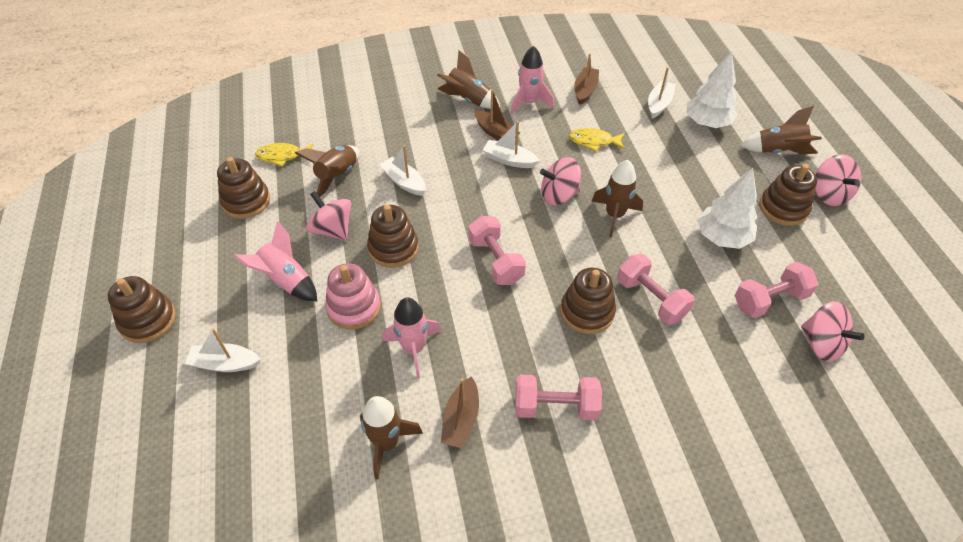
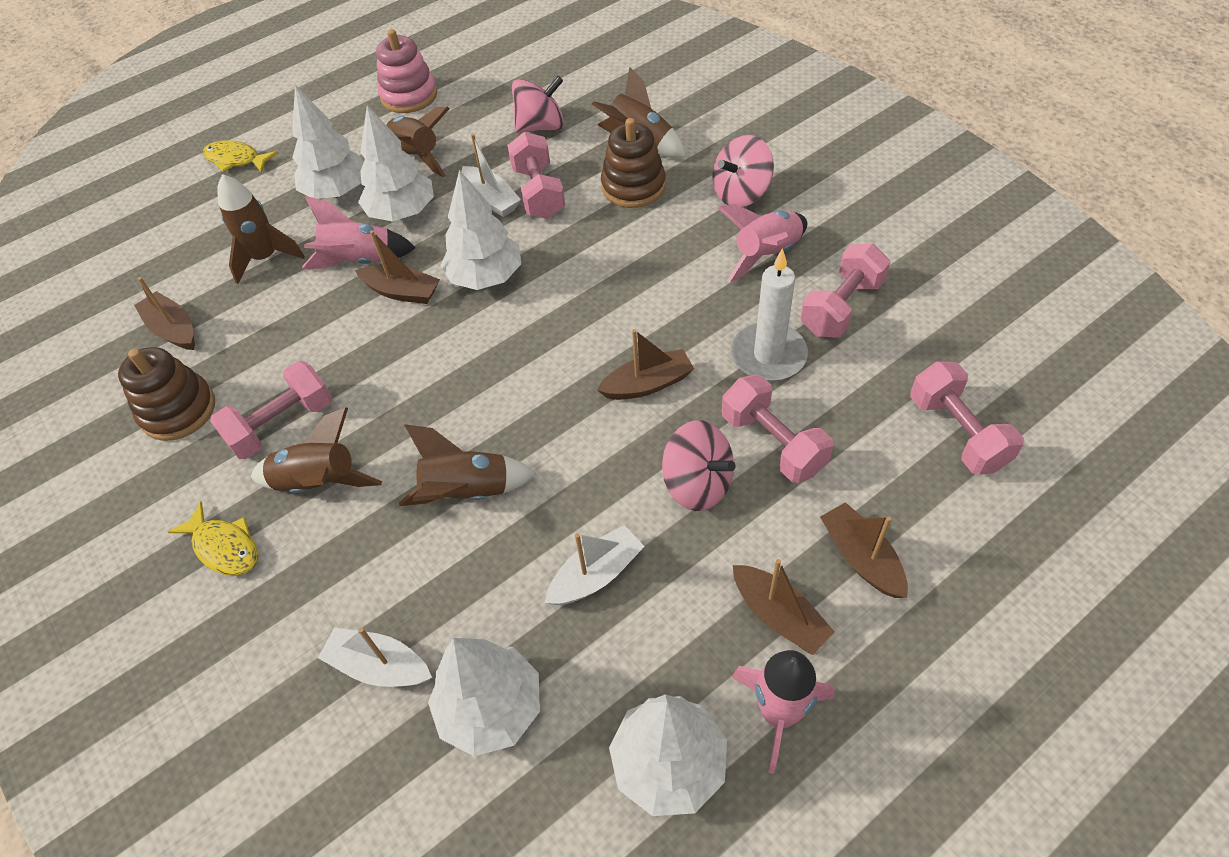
brown boat: [441,376,479,448] [474,89,520,140] [574,53,599,105] = 3 -> [134,277,195,350] [355,230,440,304] [597,329,694,400] [733,559,835,655] [820,502,908,598] = 5
brown stacking toy: [108,276,176,343] [217,157,270,219] [367,205,419,268] [560,268,616,334] [759,164,817,226] = 5 -> [118,347,215,441] [601,118,665,208] = 2
pink dumbbell: [468,216,526,285] [515,375,602,420] [617,254,695,325] [734,262,818,318] = 4 -> [210,361,332,459] [507,132,565,219] [722,375,834,483] [800,244,890,338] [910,361,1024,475] = 5
pink spinning top: [306,191,352,241] [540,157,581,205] [801,301,865,362] [816,154,861,206] = 4 -> [512,76,564,133] [662,420,735,511] [712,135,774,207] = 3
white boat: [185,328,261,372] [380,145,426,196] [483,121,540,168] [648,67,676,119] = 4 -> [318,627,432,687] [461,134,521,217] [545,525,645,605] = 3
white candle: none = 0 -> [731,248,808,381] = 1
white tree: [687,51,738,128] [698,168,757,249] = 2 -> [292,85,364,199] [358,105,434,222] [428,638,540,756] [441,170,521,290] [609,694,727,816] = 5

